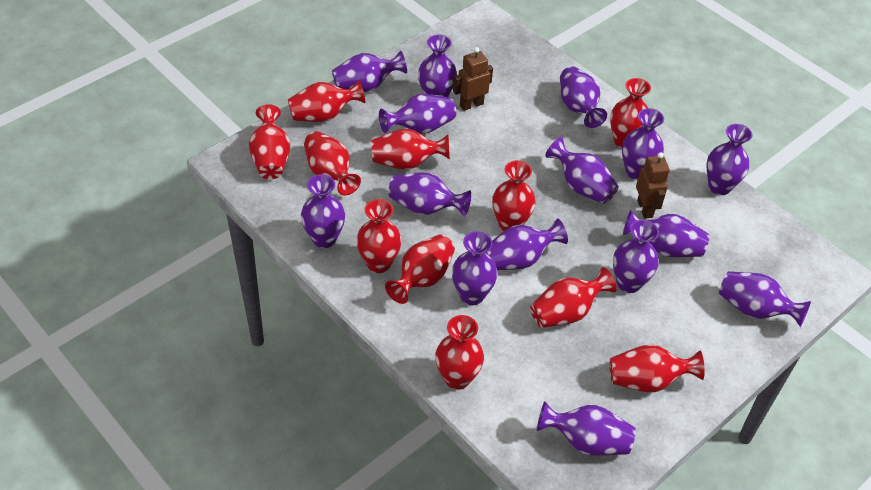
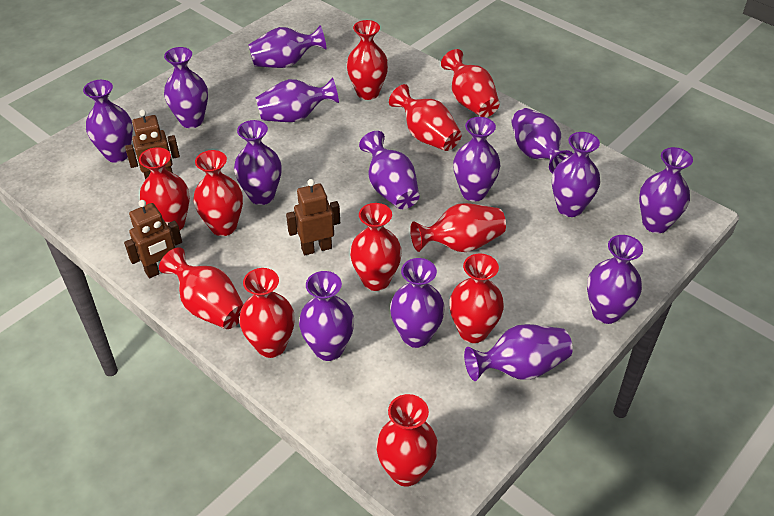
brown robot: [453,47,493,111] [636,152,670,219] = 2 -> [124,200,182,278] [125,109,180,180] [286,179,340,255] = 3
purple vase: [301,174,345,248] [332,50,407,92] [379,94,456,134] [388,172,471,216] [418,35,457,97] [452,231,498,305] [486,219,568,270] [537,401,636,456] [545,137,619,204] [560,66,607,128] [613,220,659,293] [622,108,664,180] [623,210,710,257] [706,124,753,195] [719,271,811,327] = 15 -> [83,80,133,163] [164,47,208,128] [234,120,281,205] [248,25,327,68] [256,77,339,122] [299,271,354,361] [359,131,420,209] [390,258,445,348] [453,117,500,201] [464,324,573,381] [511,108,573,173] [552,132,600,217] [587,235,643,324] [639,147,693,233] = 14

